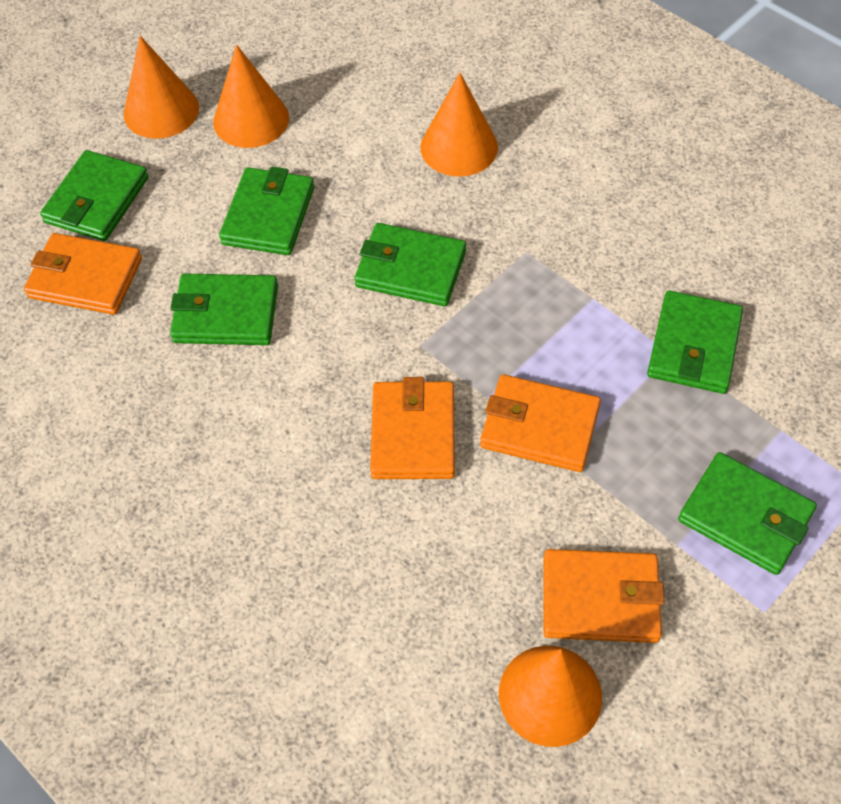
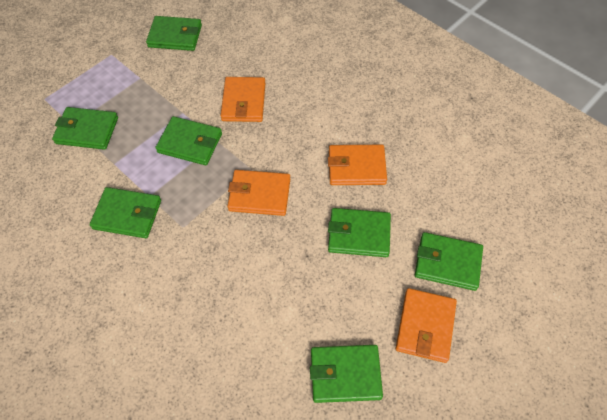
green wallet: [40,150,149,241] [170,273,278,345] [219,167,314,255] [354,223,466,306] [647,291,743,394] [678,452,817,575] = 6 -> [52,107,118,150] [90,187,161,238] [146,16,202,51] [155,116,222,165] [310,345,383,403] [328,208,391,257] [415,232,483,291] = 7
orange cone: [124,36,199,139] [213,45,289,148] [420,73,498,177] [499,646,602,747] = 4 -> none = 0

